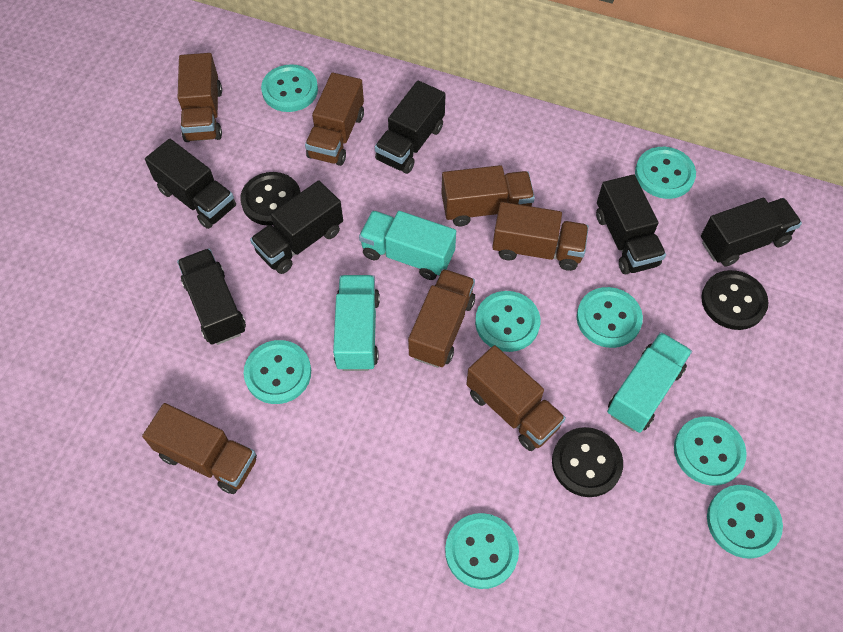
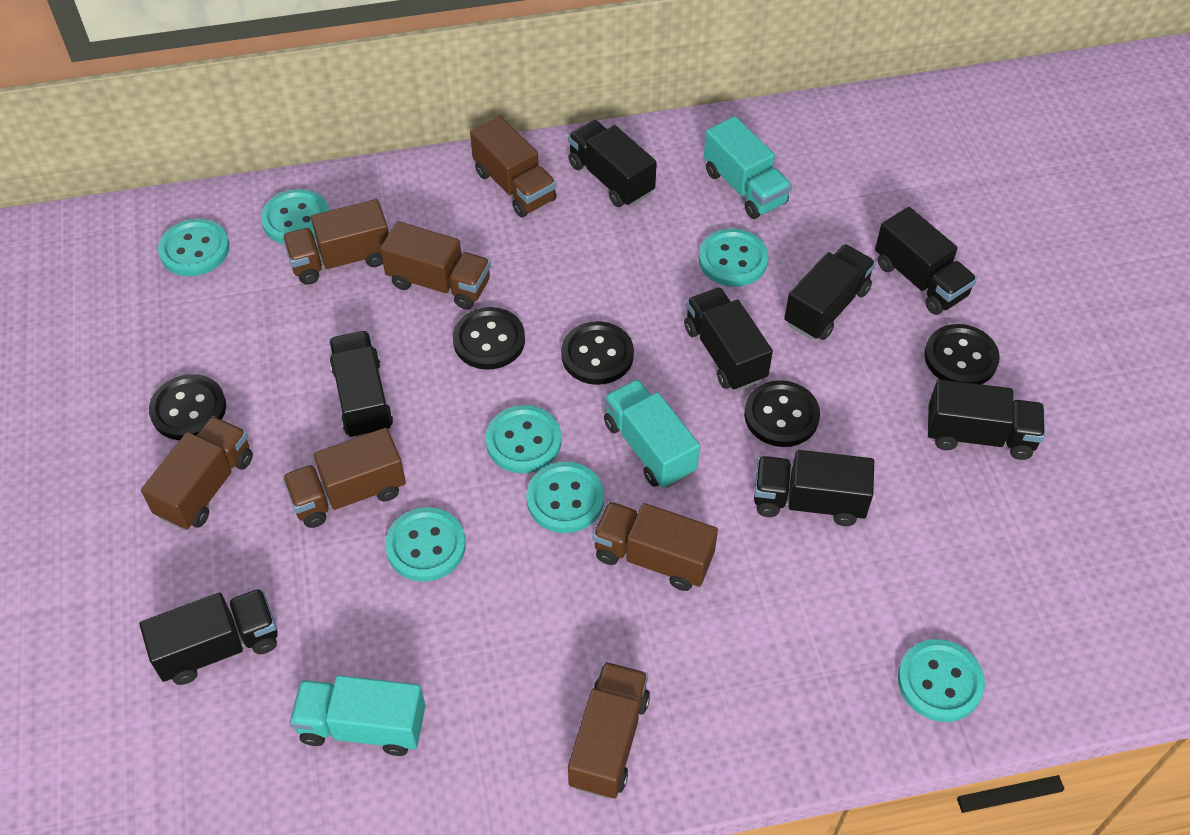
black button: [240,172,301,226] [552,427,623,497] [701,270,769,330] = 3 -> [149,374,226,440] [453,307,525,370] [561,321,634,385] [744,380,820,447] [924,324,1000,384] = 5
black truck: [145,139,236,229] [177,248,246,345] [250,181,343,274] [375,81,446,174] [596,174,666,274] [701,198,802,266] = 6 -> [139,588,278,685] [329,331,393,438] [568,120,657,207] [684,287,773,391] [754,450,874,526] [784,244,876,340] [875,207,977,315] [928,379,1045,460] = 8
turquoise button: [243,340,311,404] [261,64,318,112] [445,513,519,589] [475,291,540,352] [577,287,643,348] [635,147,696,199] [674,417,747,485] [707,485,783,559] = 8 -> [158,219,229,276] [261,189,329,244] [385,507,466,582] [486,405,561,473] [526,462,604,533] [699,229,768,287] [898,639,985,722] = 7

